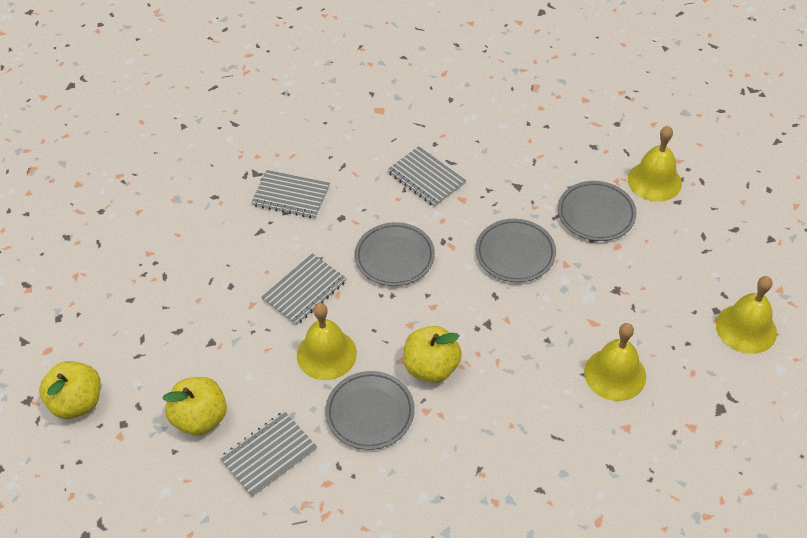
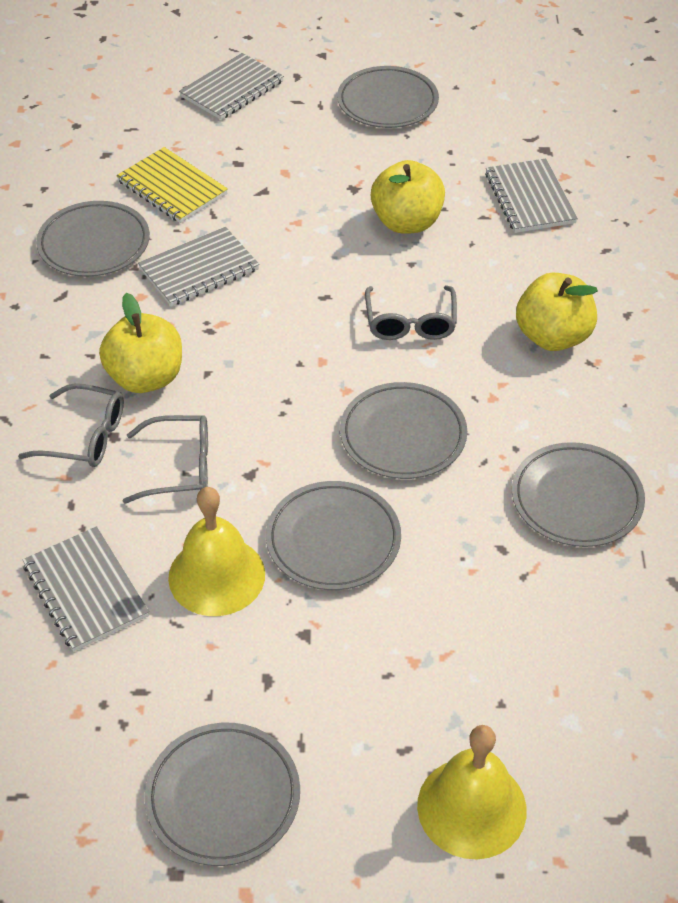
grey glasses: none = 0 -> [18,383,124,467] [123,415,208,504] [365,285,457,340] = 3
grey plate: [325,371,415,450] [355,222,435,286] [476,219,556,282] [558,181,637,241] = 4 -> [36,201,150,277] [144,723,300,866] [266,481,401,590] [337,66,439,128] [340,382,467,479] [512,442,645,547] = 6
yellow bell: [297,303,357,380] [584,323,646,401] [628,126,682,202] [716,276,777,354] = 4 -> [168,487,265,616] [417,725,527,859] = 2
yellow notebook: none = 0 -> [116,147,228,223] = 1

